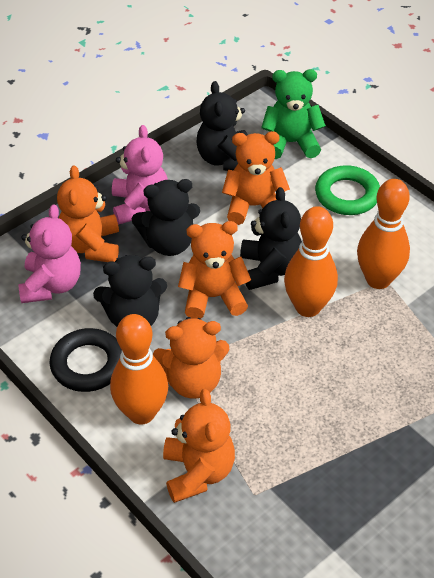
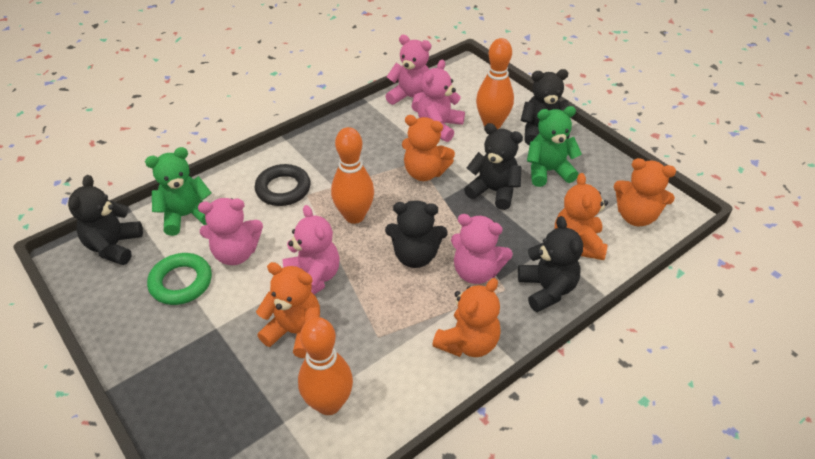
black teddy bear: [93,255,167,327] [132,179,200,256] [196,81,248,171] [240,187,302,290] = 4 -> [68,175,143,265] [385,200,448,268] [464,123,523,210] [518,216,583,312] [521,69,573,145] = 5
green teddy bear: [261,69,326,159] = 1 -> [145,147,211,236] [527,106,582,187] = 2
pink teddy bear: [18,204,81,303] [112,125,168,224] = 2 -> [198,198,263,265] [283,205,340,295] [386,35,431,112] [418,59,465,142] [451,214,513,284] = 5

